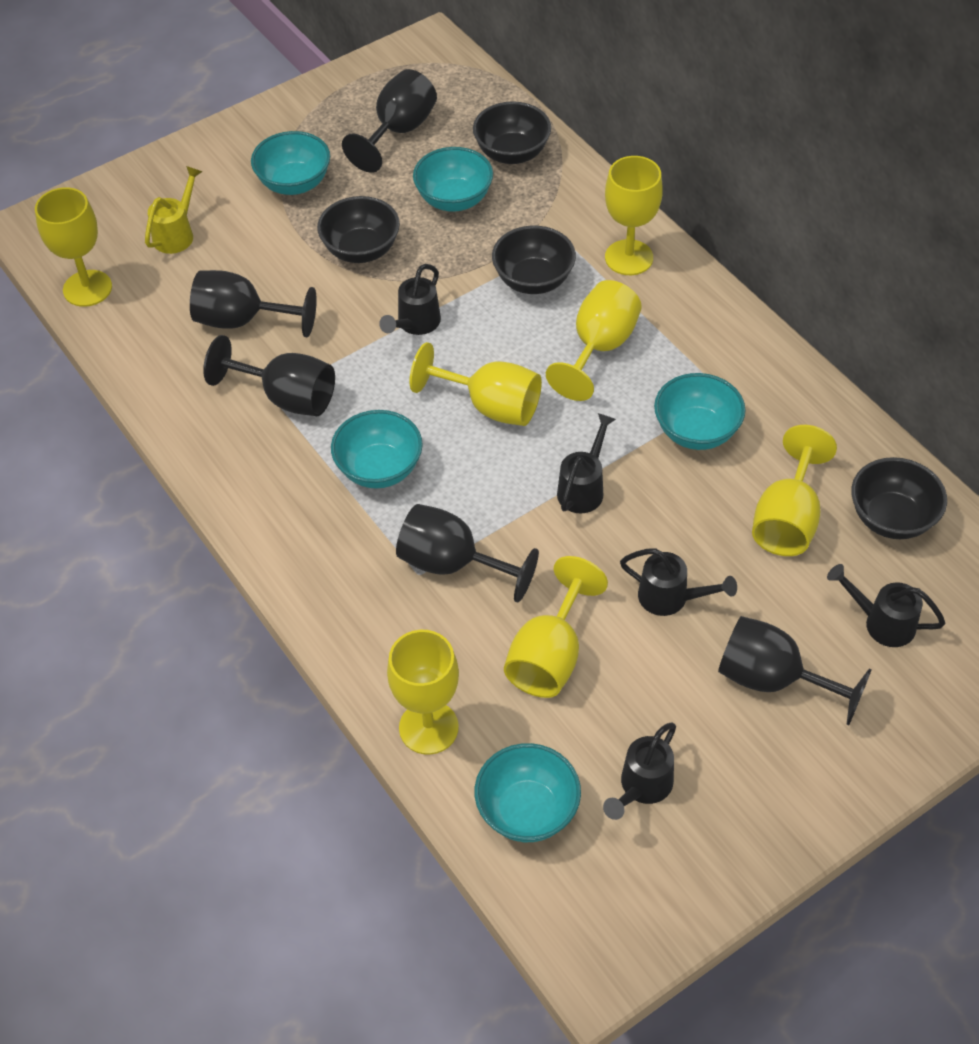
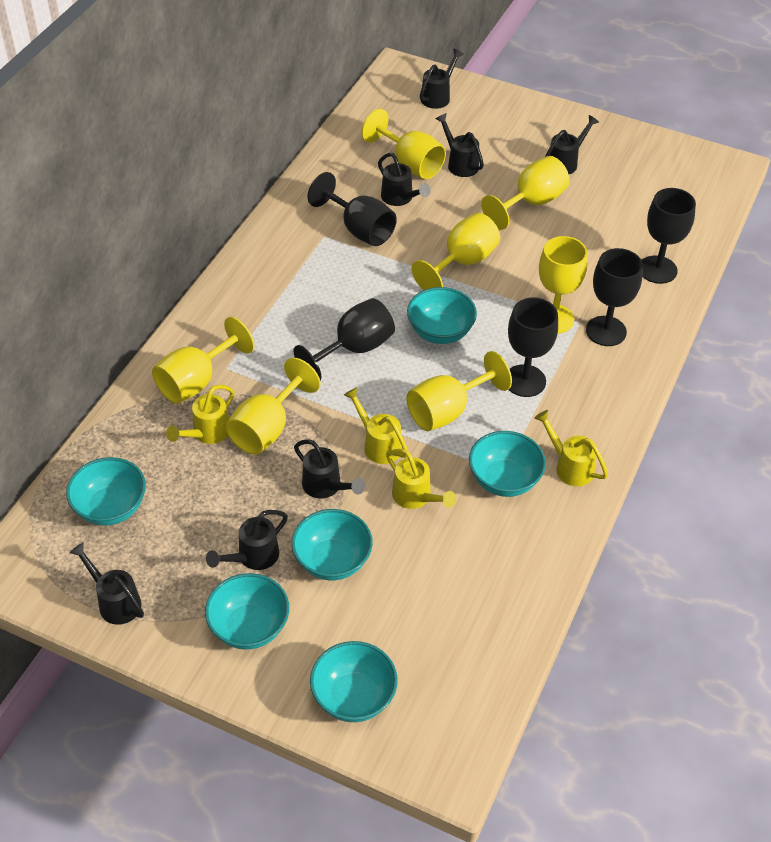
black bowl: [317,196,400,263] [473,101,551,164] [492,226,576,294] [851,457,947,539] = 4 -> none = 0
black watering can: [379,264,441,335] [557,413,616,513] [603,722,676,820] [620,548,737,616] [827,564,945,647] = 5 -> [69,542,144,625] [206,510,288,570] [294,439,365,499] [378,153,431,206] [420,49,464,109] [435,113,484,177] [545,115,599,174] = 7
turquoise bowl: [251,131,330,195] [331,410,423,488] [413,147,493,212] [475,743,581,842] [654,373,746,450] = 5 -> [66,457,146,526] [205,573,289,649] [292,509,373,580] [310,641,398,722] [407,287,477,344] [469,431,546,497] = 6
yellow watering can: [145,166,202,254] = 1 -> [166,385,234,444] [344,387,408,464] [387,449,456,509] [534,410,608,486] = 4

